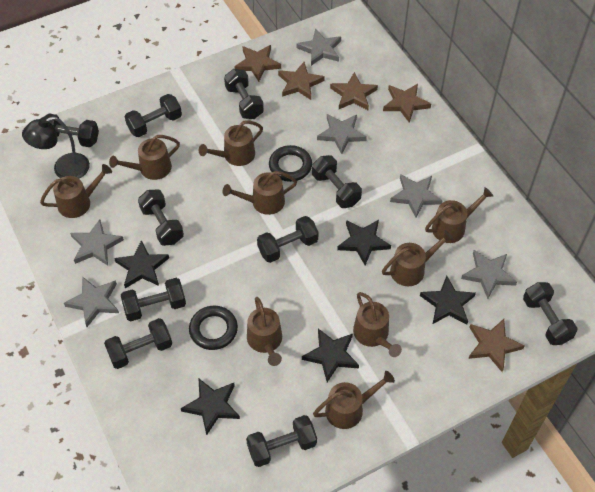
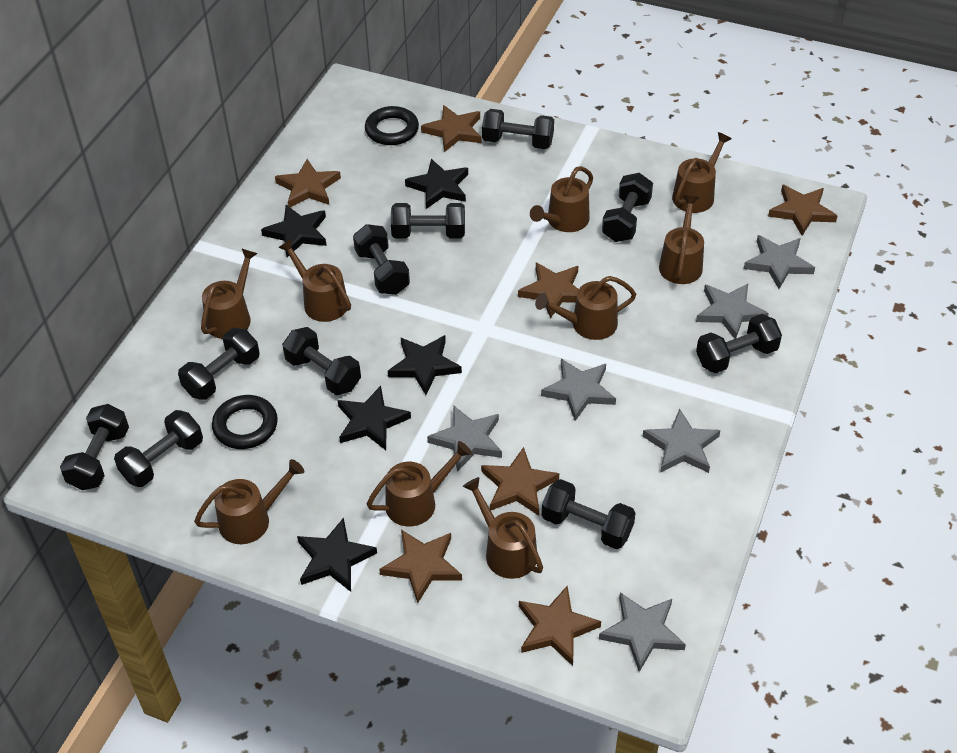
black lamp: [22,117,90,179] = 1 -> none = 0
brown star: [234,45,281,82] [278,62,325,100] [330,72,378,110] [383,84,431,123] [468,319,525,372] = 5 -> [275,159,341,207] [379,530,462,603] [421,105,481,152] [481,447,559,516] [518,262,579,319] [519,586,601,666] [768,185,837,236] = 7

